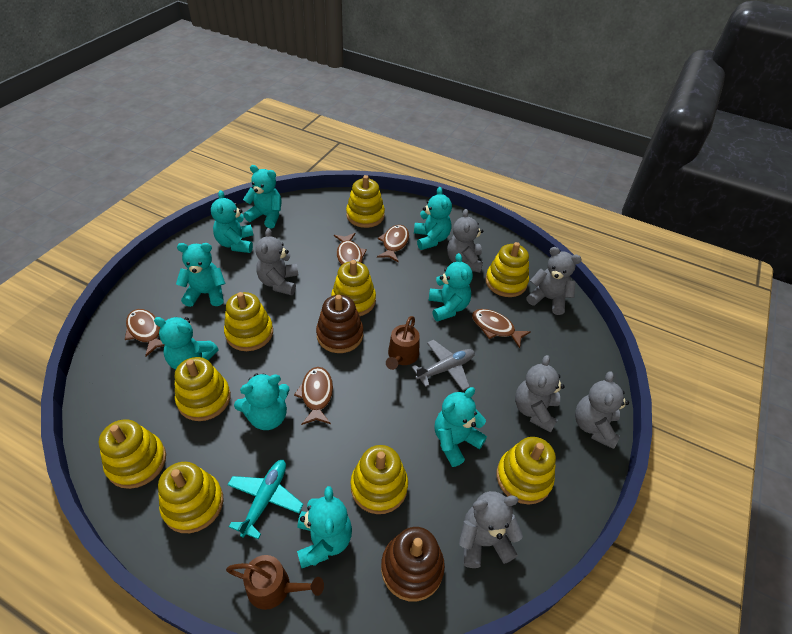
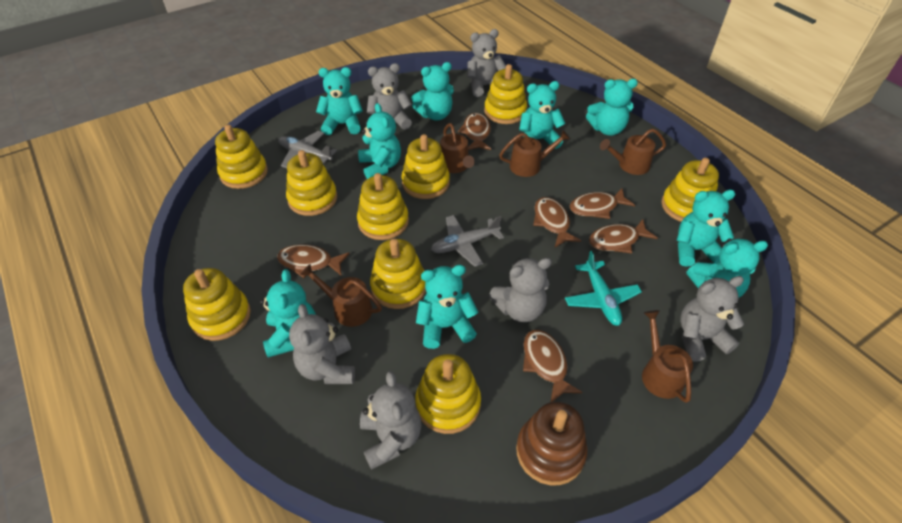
brown fish: [125,309,165,357] [294,367,333,425] [334,233,367,265] [377,225,409,262] [472,309,531,348] = 5 -> [277,244,350,278] [458,113,491,150] [523,330,583,402] [533,197,581,247] [570,188,635,219] [589,219,658,253] = 6
brown stacking toy: [316,295,363,353] [381,527,445,602] = 2 -> [516,402,587,485] = 1
brown watering can: [226,555,324,610] [386,316,420,370] = 2 -> [300,264,382,327] [440,123,475,173] [499,130,570,177] [600,129,666,175] [642,310,693,403] = 5
grey plane: [412,340,475,391] = 1 -> [278,131,337,168] [431,215,504,267] = 2

